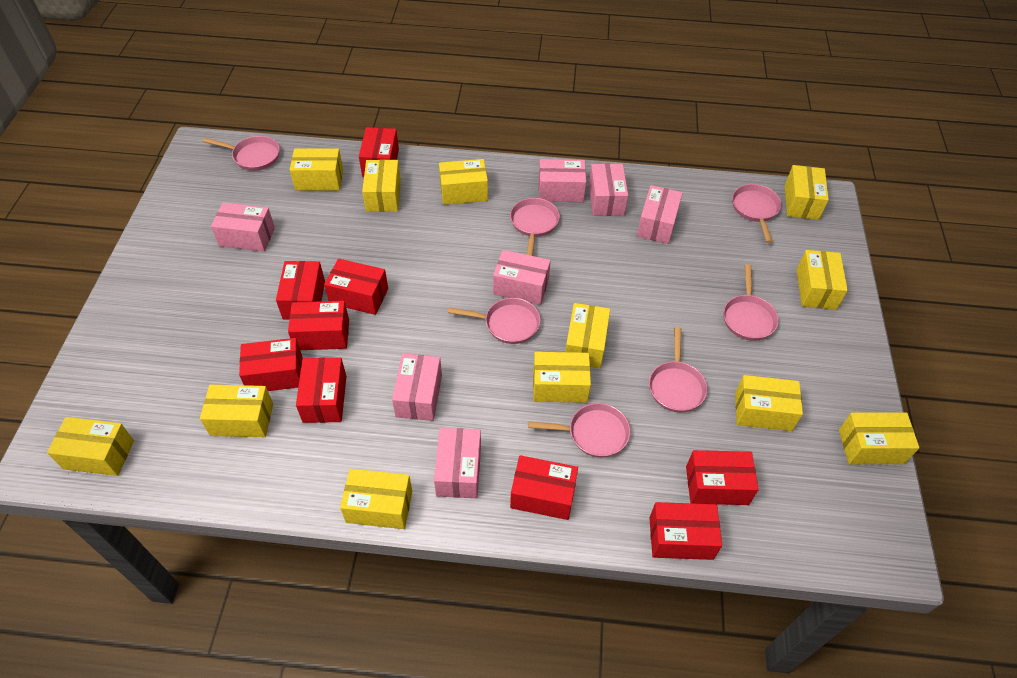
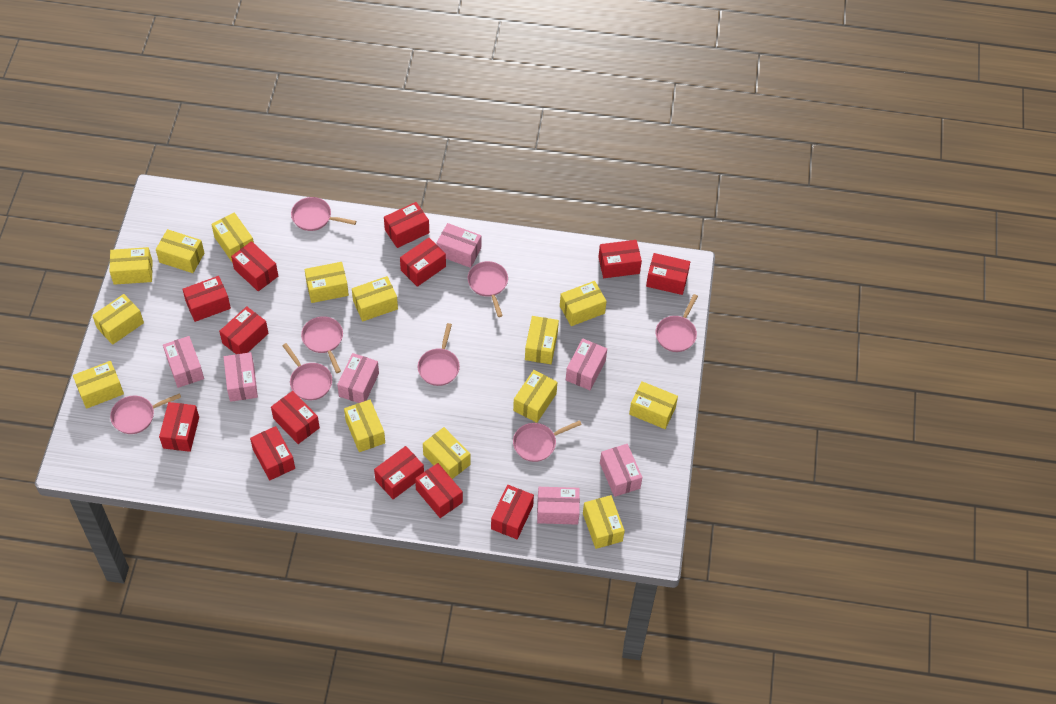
pink pan: [203,136,280,171] [448,298,541,344] [510,198,560,256] [528,403,630,458] [649,327,708,412] [723,264,779,341] [732,184,782,243] = 7 -> [110,393,181,434] [282,343,332,400] [291,197,356,231] [301,316,343,373] [418,323,460,386] [468,261,508,317] [513,420,582,462] [656,294,698,352] = 8
red box: [239,338,302,391] [276,261,325,320] [288,301,349,350] [296,358,346,423] [324,259,388,315] [359,127,399,177] [510,455,578,520] [649,502,722,560] [686,450,759,505] = 9 -> [159,402,199,452] [182,276,231,322] [219,306,269,354] [231,241,278,291] [250,426,295,481] [271,391,320,444] [374,446,424,499] [384,202,429,248] [400,238,446,287] [415,463,463,518] [491,485,534,539] [598,240,642,278] [646,253,690,295] = 13
yellow box: [47,417,134,476] [200,385,273,437] [290,148,343,190] [340,469,412,529] [362,160,401,212] [439,159,488,205] [533,352,591,403] [565,303,610,368] [735,375,803,431] [785,165,829,220] [797,250,848,310] [839,412,920,464] = 12 -> [73,361,124,409] [92,294,144,345] [110,247,152,285] [156,229,204,273] [211,213,254,262] [304,262,349,303] [344,400,385,452] [352,276,398,321] [423,427,470,479] [513,370,557,423] [525,316,559,364] [560,281,607,326] [583,495,625,549] [629,381,678,429] = 14

